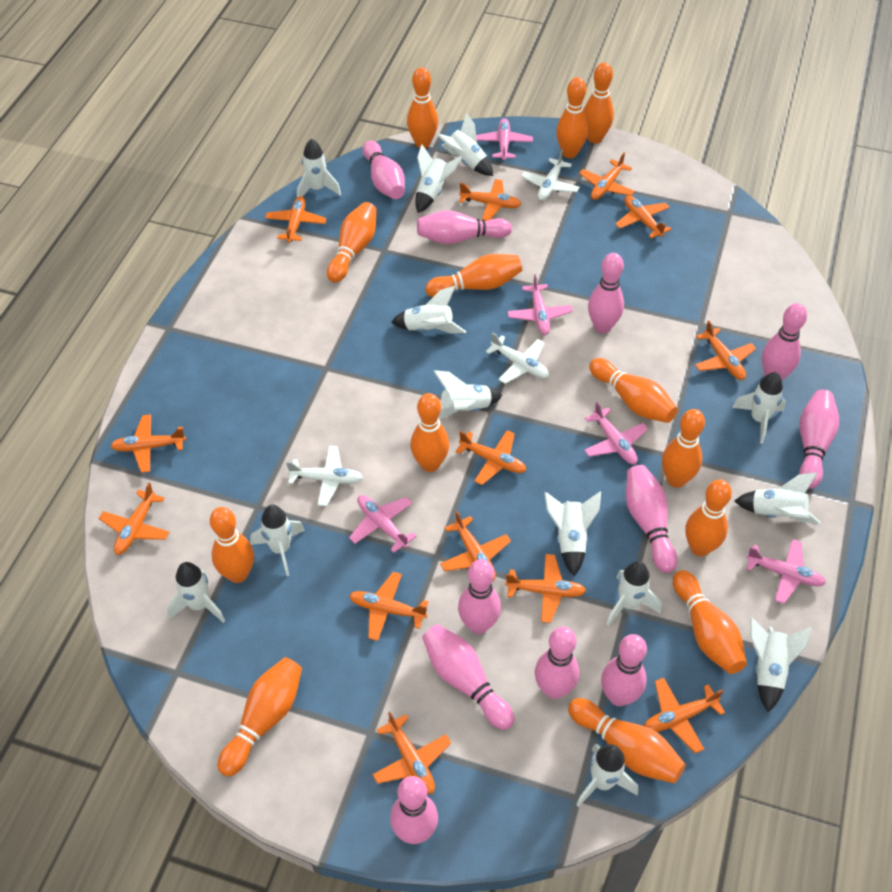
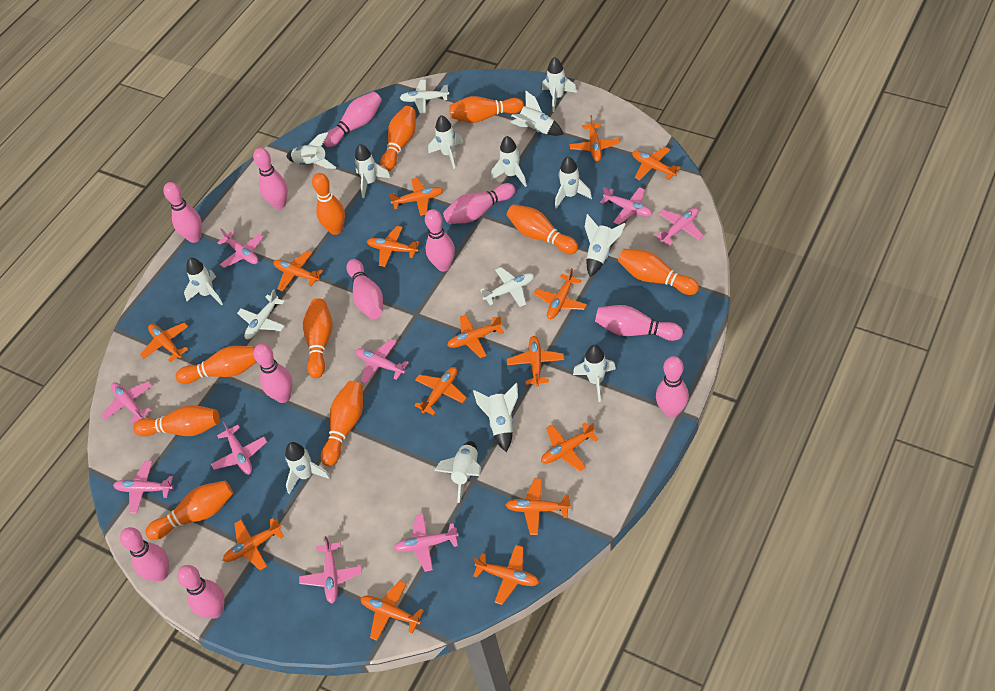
orange bowling pin: [210,507,254,583] [218,657,302,776] [327,202,377,282] [407,67,438,148] [410,393,449,472] [425,254,522,297] [556,77,588,158] [568,698,686,784] [584,62,614,143] [589,358,678,423] [662,409,705,488] [673,570,747,674] [686,480,732,556] = 13 -> [133,405,220,436] [145,480,233,540] [175,346,257,384] [303,298,333,378] [312,173,345,235] [321,381,363,466] [380,106,416,171] [449,96,524,123] [507,204,578,254] [618,249,699,295] = 10
orange plane: [99,483,169,555] [111,414,186,473] [265,196,326,243] [349,572,429,641] [372,712,451,794] [440,511,511,581] [455,430,526,485] [459,179,521,221] [505,554,586,623] [579,153,635,200] [615,195,672,238] [644,678,725,753] [695,320,756,380] = 13 -> [140,322,188,363] [223,518,284,570] [273,251,323,291] [360,581,424,641] [367,226,419,267] [389,178,443,216] [414,367,467,416] [447,314,504,358] [473,545,539,605] [506,478,571,535] [507,336,564,386] [534,268,587,319] [541,423,599,471] [570,115,620,161] [632,147,681,180] = 15
pink plane: [349,495,417,553] [476,118,533,161] [507,274,573,335] [584,401,648,464] [746,539,826,604] = 5 -> [101,381,152,424] [113,460,173,514] [211,422,267,474] [217,228,264,268] [299,536,362,604] [356,339,409,384] [393,514,459,572] [600,187,652,225] [654,208,704,246] = 9

